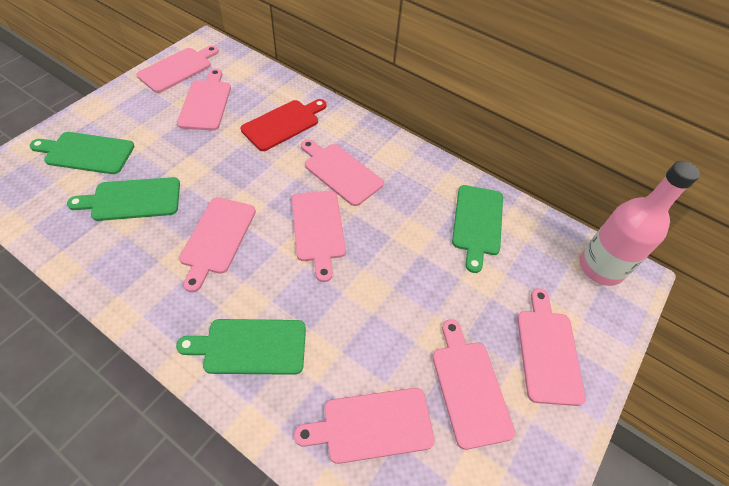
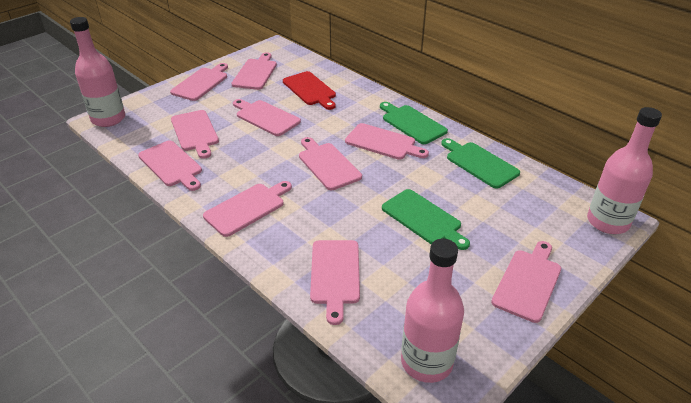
green cutting board: [30,132,134,174] [67,177,180,221] [176,319,306,375] [452,185,503,273] = 4 -> [380,102,448,144] [382,189,470,250] [441,138,520,189] = 3
pink bottle: [579,161,700,286] = 1 -> [70,17,125,127] [401,239,464,383] [587,107,662,234] = 3
pink cutting board: [137,46,219,93] [177,69,231,131] [179,197,256,292] [291,191,346,282] [294,388,435,464] [301,139,384,206] [432,319,515,450] [517,288,586,406] = 8 -> [138,141,202,191] [170,63,228,101] [171,110,219,159] [203,181,292,237] [231,52,277,90] [233,99,301,136] [299,137,362,190] [310,240,360,325] [345,123,429,160] [491,241,561,323] = 10

